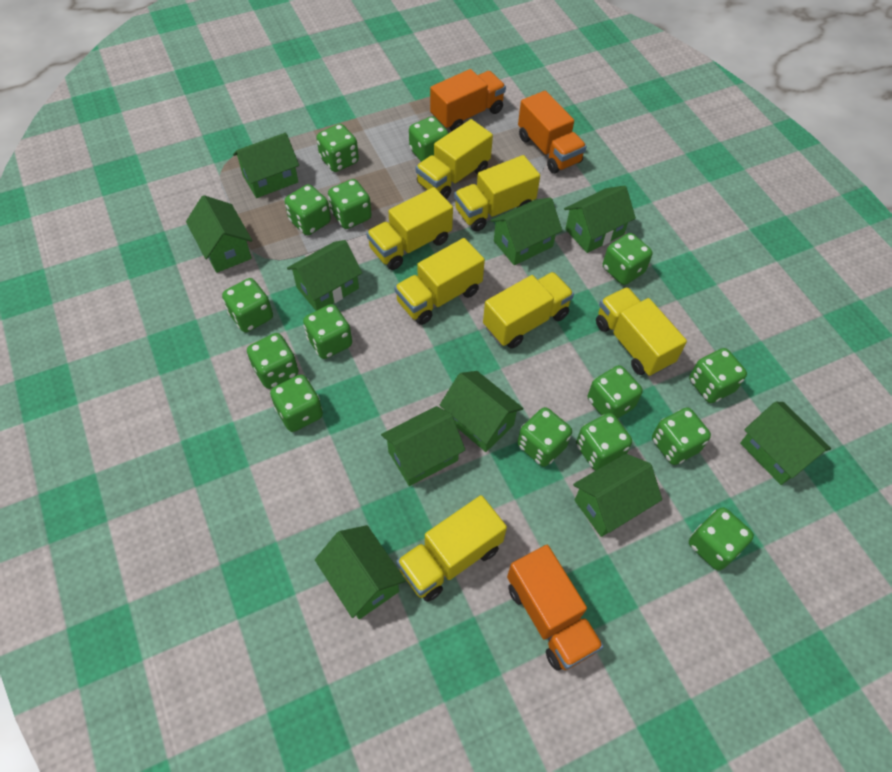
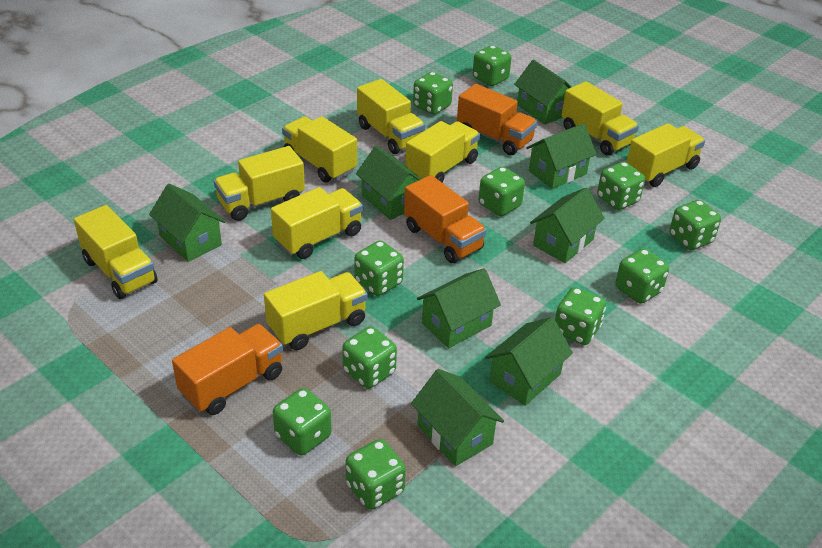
green dice: [222,278,273,332] [247,333,298,389] [270,375,323,432] [285,184,331,235] [303,304,352,359] [316,124,359,172] [328,179,372,229] [409,116,449,162] [518,407,572,467] [576,413,632,471] [588,365,643,419] [603,233,652,285] [652,407,711,465] [689,348,747,403] [689,507,754,570] = 15 -> [273,388,332,455] [342,326,397,389] [346,439,406,510] [355,240,404,296] [413,72,453,115] [473,45,511,86] [478,167,525,216] [555,287,606,345] [597,162,645,210] [615,248,669,304] [669,200,721,250] = 11
green house: [186,195,252,273] [233,133,299,198] [287,240,362,311] [315,525,406,619] [381,406,465,486] [440,371,524,452] [490,198,562,265] [564,186,636,253] [573,453,662,537] [740,402,831,485] = 10 -> [149,184,226,262] [356,145,421,220] [411,369,504,466] [417,268,501,348] [485,317,573,406] [514,60,571,125] [526,123,596,189] [530,187,605,263] = 8
yellow truck: [366,187,453,270] [394,238,485,325] [397,495,507,602] [416,119,493,199] [454,155,540,232] [483,272,574,349] [596,287,687,376] = 7 -> [74,205,158,299] [214,146,305,221] [264,271,367,350] [271,187,363,259] [282,116,357,182] [357,79,425,154] [405,121,480,182] [561,81,639,156] [627,123,705,187] = 9

